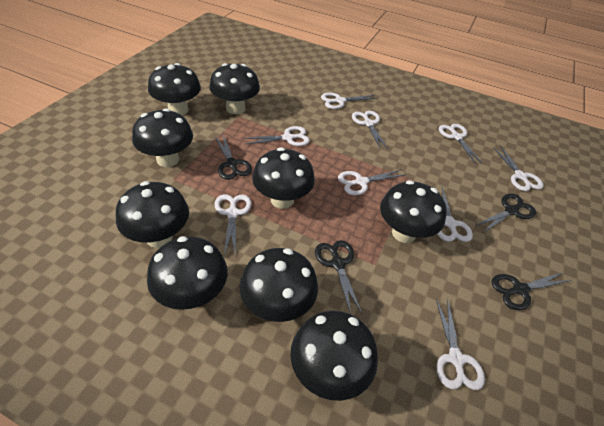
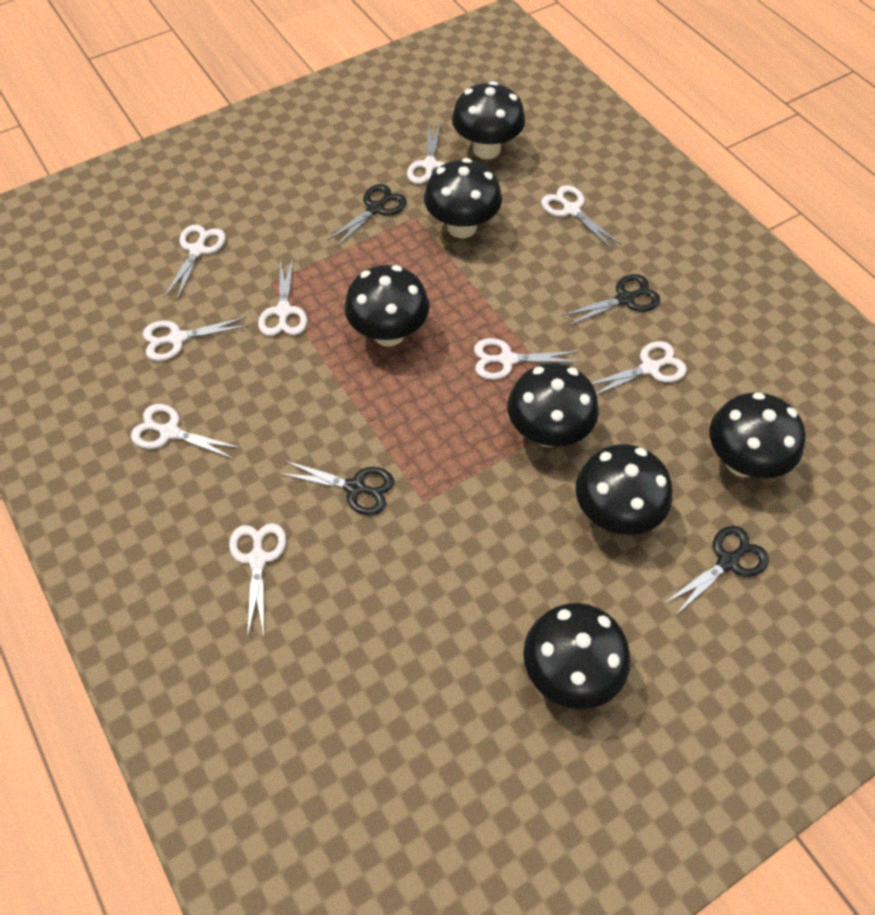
black mushroom: [116,181,189,248] [132,108,193,167] [147,236,228,310] [148,63,201,116] [209,63,260,114] [240,248,318,322] [252,147,315,209] [290,311,378,401] [380,180,447,243] = 9 -> [345,265,430,347] [424,158,502,238] [452,81,525,159] [507,363,599,447] [523,603,630,709] [576,444,672,535] [709,392,806,478] = 7

